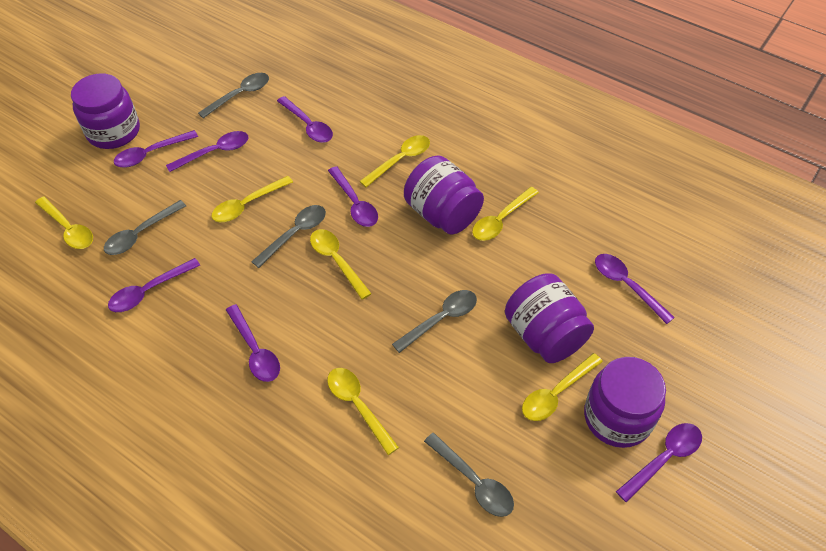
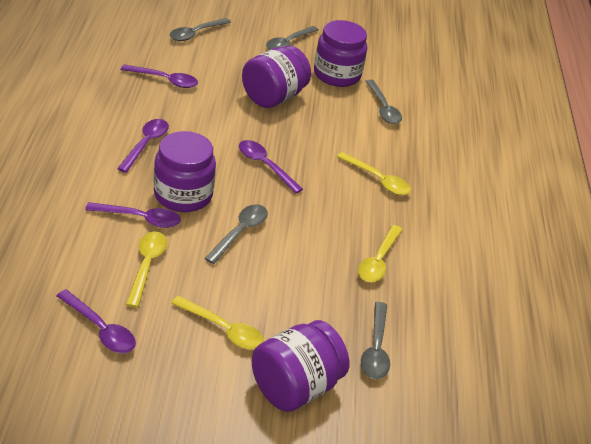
purple spoon: [108,258,200,312] [114,130,198,168] [166,131,249,172] [226,304,280,382] [277,96,333,143] [328,166,378,227] [595,254,675,324] [616,423,702,502] = 8 -> [57,289,136,353] [85,202,181,228] [117,119,169,173] [121,64,198,88] [239,140,303,194] = 5
yellow spoon: [35,196,93,249] [211,176,293,222] [310,229,372,300] [327,368,399,455] [359,135,430,187] [472,187,539,241] [522,353,603,421] = 7 -> [126,232,167,308] [171,296,264,350] [337,152,411,195] [358,225,402,282] = 4

